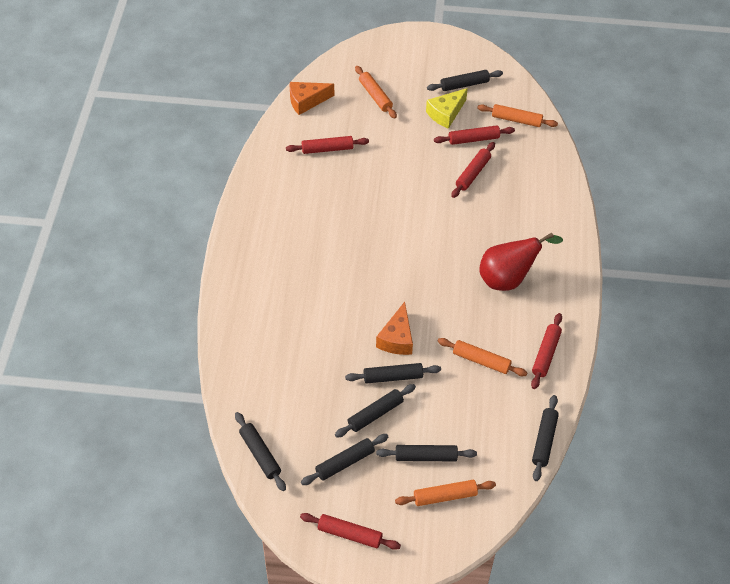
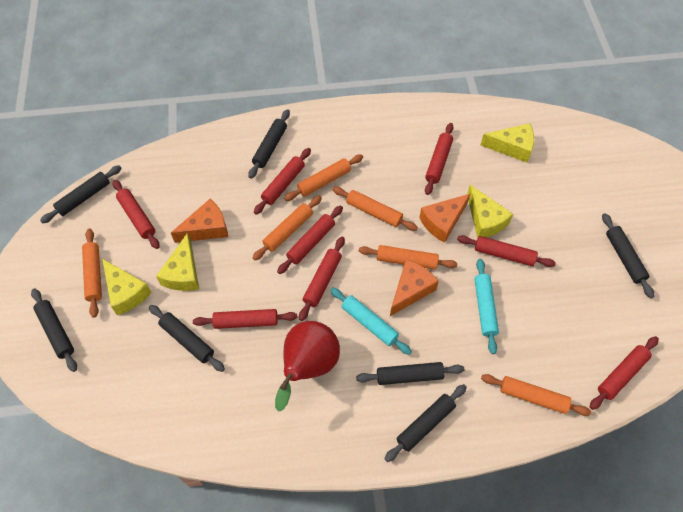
orange cheese: [290,82,334,115] [376,302,413,355] = 2 -> [171,199,228,243] [390,259,439,316] [419,193,471,243] = 3
orange rolling pin: [355,66,397,119] [395,480,496,506] [438,338,527,376] [477,104,558,127] = 4 -> [82,229,102,318] [253,195,322,260] [284,155,363,201] [333,187,418,231] [359,245,458,270] [481,374,591,416] = 6
red rolling pin: [286,136,369,154] [300,513,401,550] [434,125,515,145] [451,142,495,198] [531,313,562,389] = 5 -> [113,180,159,249] [193,309,297,329] [254,148,311,215] [277,205,343,274] [299,237,345,321] [425,123,454,195] [457,235,556,267] [590,336,659,410] = 8
turquoise rolling pin: none = 0 -> [330,287,412,355] [474,259,499,354] = 2
yellow cheese: [426,88,468,129] = 1 -> [102,259,152,315] [156,233,199,291] [467,185,513,238] [481,123,534,162] = 4

